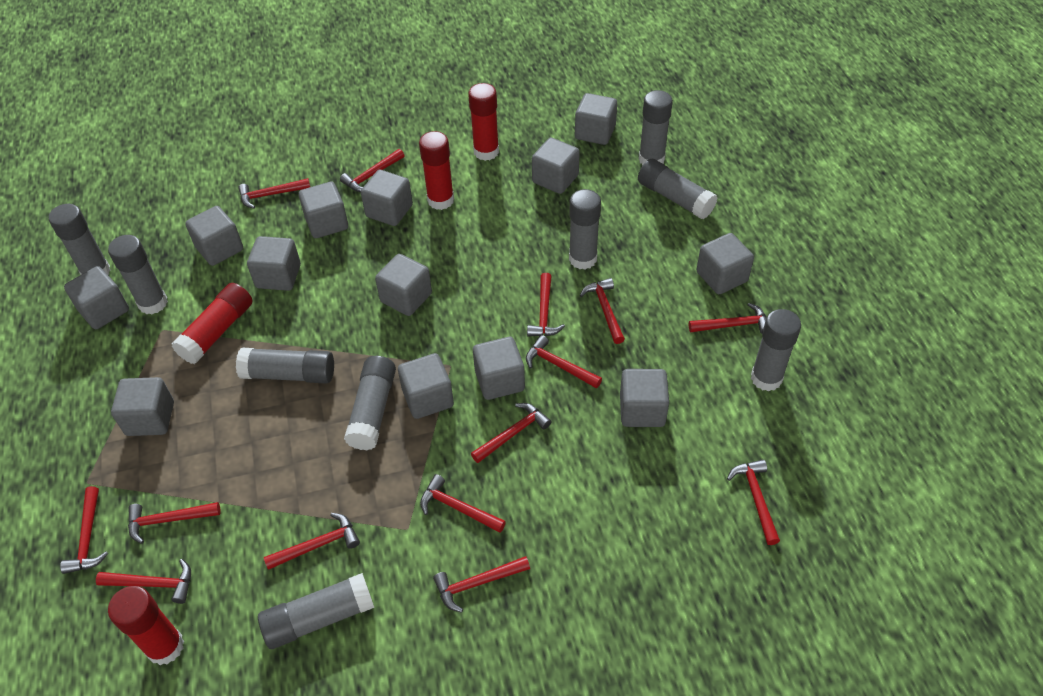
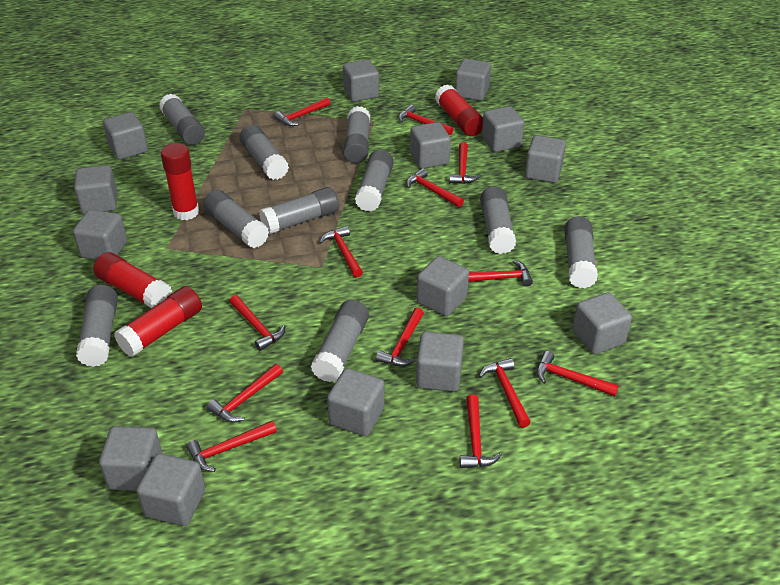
grey cube: [64,266,129,329] [111,377,174,436] [185,206,243,266] [247,236,301,291] [299,182,348,238] [361,170,413,226] [375,254,432,316] [398,353,454,419] [473,337,525,400] [532,138,580,194] [575,93,617,145] [620,369,669,427] [696,233,754,294] = 13 -> [73,210,127,260] [74,165,117,214] [99,426,163,491] [103,112,148,160] [137,454,205,526] [327,368,384,436] [343,59,379,102] [410,122,451,169] [416,332,464,392] [417,256,469,316] [455,59,491,101] [482,106,524,152] [525,135,566,183] [572,292,632,354] = 14
grey glue stick: [49,204,111,275] [108,235,168,314] [236,348,334,384] [258,573,374,649] [344,356,396,450] [569,189,601,270] [638,159,718,219] [639,90,673,166] [751,309,801,391] = 9 -> [76,285,118,367] [159,94,205,145] [203,190,269,248] [239,125,289,180] [259,187,339,235] [311,300,369,382] [343,106,370,163] [355,149,394,212] [480,186,516,254] [564,216,598,288] = 10
red hammer: [60,486,108,574] [96,559,191,604] [128,502,221,544] [238,178,310,209] [264,513,360,570] [340,149,405,192] [420,474,506,533] [433,556,530,613] [471,403,551,463] [526,335,602,388] [527,273,565,336] [580,278,625,344] [689,303,766,334] [727,459,780,545] = 14 -> [186,421,277,472] [207,364,283,423] [229,295,285,351] [274,97,330,126] [320,226,363,278] [376,308,424,366] [398,105,454,135] [406,168,464,207] [449,142,480,184] [460,394,502,468] [468,260,533,287] [479,358,531,428] [536,351,619,396] = 13

